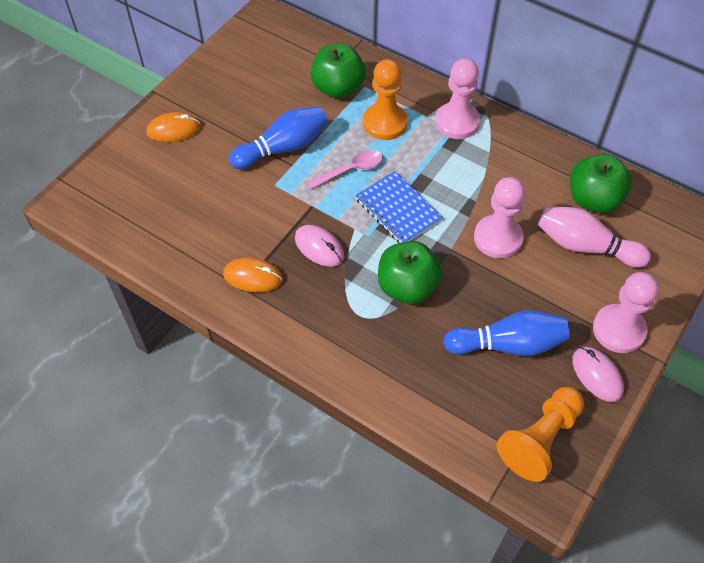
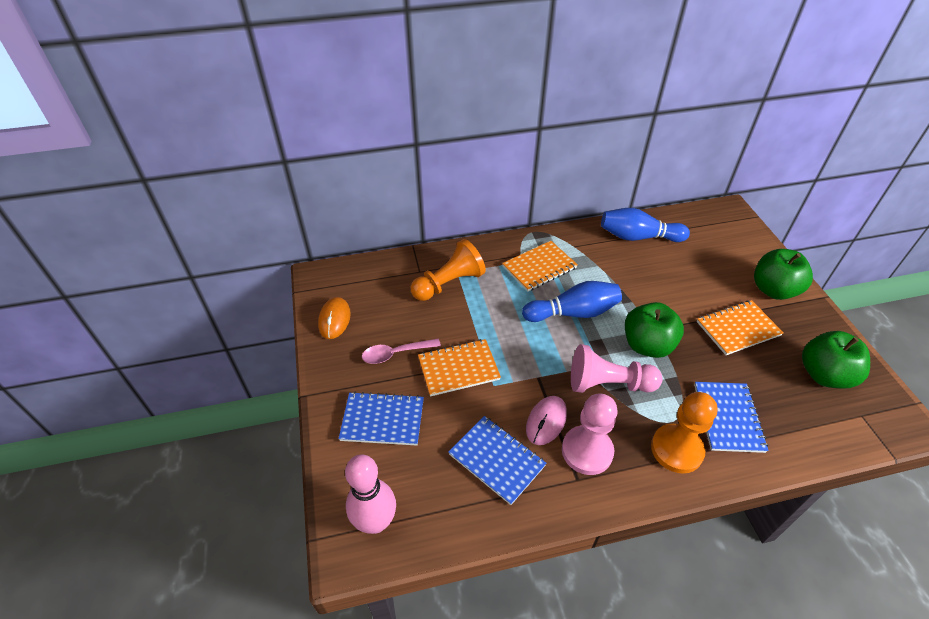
blue notebook: [355,171,443,243] = 1 -> [338,392,424,446] [448,416,547,505] [694,382,769,453] = 3
orange mouse: [146,112,201,142] [223,258,283,292] = 2 -> [318,297,351,339] = 1
orange notebook: none = 0 -> [418,339,501,397] [502,241,578,291] [697,300,784,355] = 3
pink mouse: [295,225,344,267] [572,347,624,402] = 2 -> [526,396,567,445] = 1
pink pawn: [435,58,480,139] [474,177,525,258] [593,272,659,353] = 3 -> [562,393,618,475] [571,344,663,393] = 2

